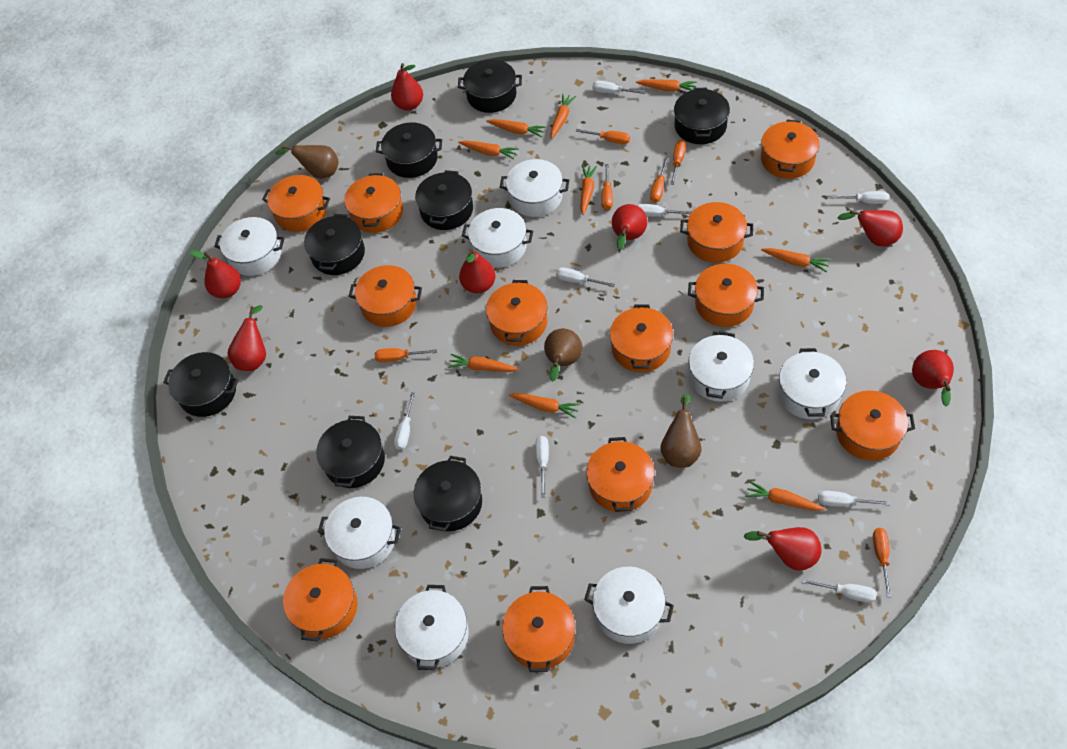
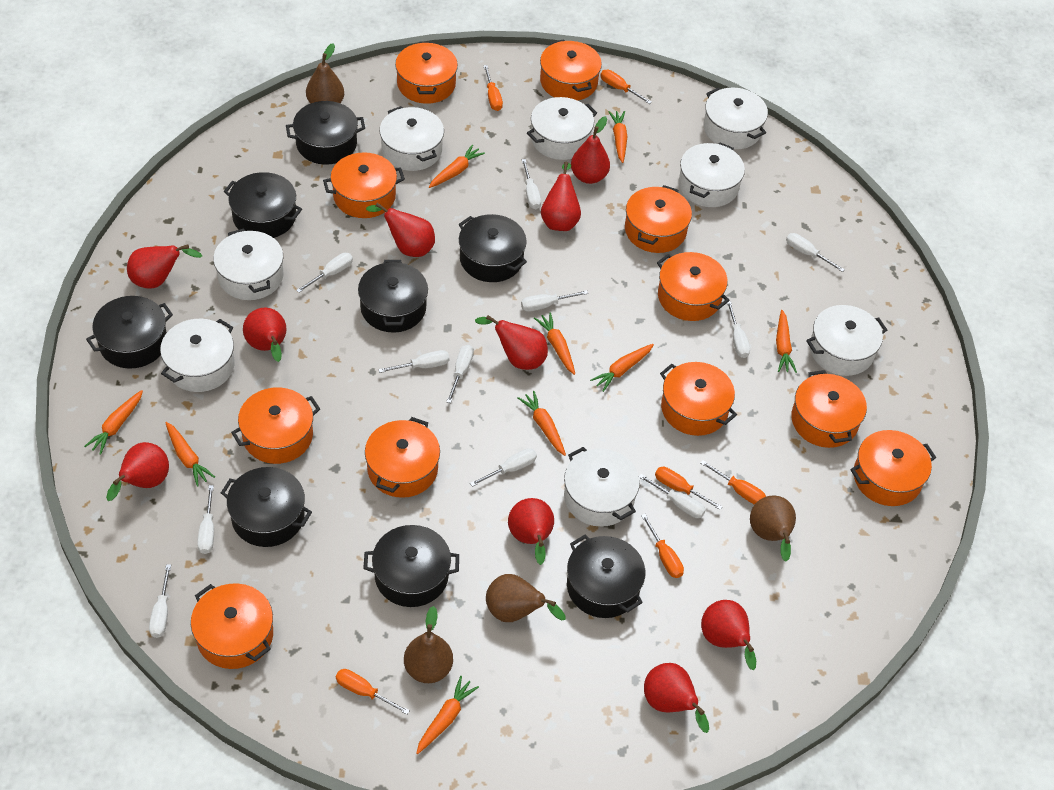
brown pear: [275,145,339,179] [544,328,582,382] [660,394,702,468] = 3 -> [306,43,344,104] [404,606,453,683] [486,574,565,622] [750,496,796,562] = 4
orange pot: [262,175,330,232] [283,558,358,641] [344,173,403,233] [349,265,422,327] [486,280,547,346] [502,586,575,672] [586,437,655,512] [610,304,673,372] [680,202,753,263] [688,264,764,327] [761,119,820,179] [830,391,915,461] = 12 -> [191,583,273,669] [231,388,320,464] [323,152,405,218] [365,417,440,498] [395,41,458,104] [540,39,602,101] [625,185,692,253] [657,252,730,321] [660,362,737,436] [791,370,867,448] [850,430,936,506] = 11
red pear: [190,250,241,298] [228,305,266,371] [391,63,423,111] [459,249,496,293] [612,204,647,250] [744,527,822,570] [838,210,903,246] [912,350,954,407] = 8 -> [106,442,169,501] [127,244,202,289] [243,307,287,362] [366,203,435,257] [475,315,548,370] [508,498,554,565] [541,162,581,231] [571,116,610,184] [644,663,709,733] [701,600,756,670] = 10
white screwdriver: [394,392,415,450] [535,436,549,498] [556,267,615,287] [593,81,646,94] [637,204,693,217] [802,579,877,603] [818,491,890,507] [828,191,889,204] = 8 -> [149,564,171,638] [197,485,214,554] [296,253,353,293] [378,350,449,373] [446,345,474,403] [470,448,537,487] [521,290,588,312] [522,159,541,209] [639,474,706,518] [727,301,750,358] [786,233,845,272] = 11

